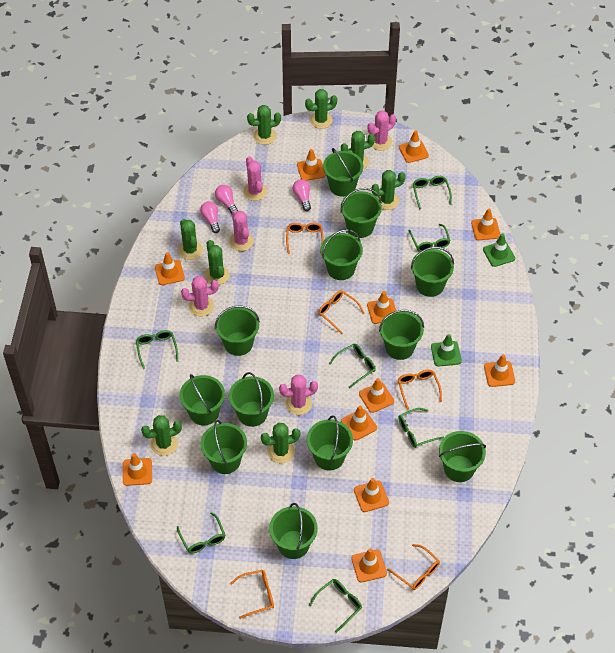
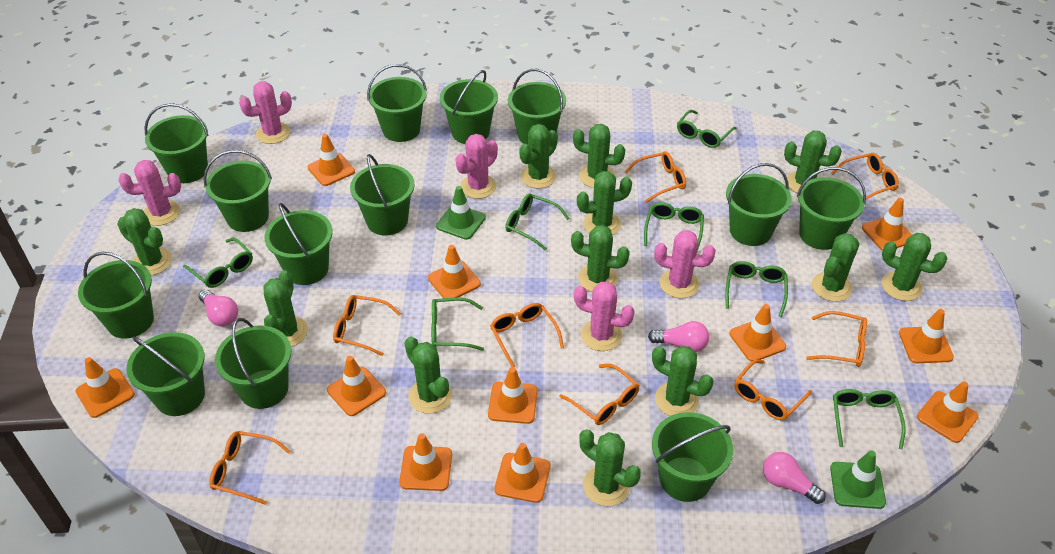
green bucket: [180,374,225,425] [201,420,247,474] [215,305,260,356] [229,372,274,427] [269,503,318,559] [307,416,353,471] [321,229,363,280] [323,148,363,197] [341,188,382,238] [379,310,424,360] [411,247,454,297] [439,431,486,482] = 12 -> [78,252,154,339] [127,332,205,416] [144,103,208,183] [204,150,272,232] [215,318,291,409] [264,203,333,285] [350,154,415,236] [367,64,427,142] [440,70,498,144] [508,68,566,145] [652,412,733,502] [726,163,792,246] [797,167,866,250] = 13
green cactus: [141,415,182,456] [178,219,203,260] [204,240,229,285] [247,105,281,145] [261,423,300,463] [305,89,337,129] [341,131,375,169] [372,170,406,210] = 8 -> [117,208,172,276] [263,270,308,347] [405,336,452,414] [519,124,558,188] [571,225,630,292] [573,124,626,188] [577,171,632,235] [579,429,641,506] [652,346,713,416] [784,131,842,193] [812,233,859,302] [881,233,947,301] = 12
orange glasses: [230,570,274,619] [286,223,324,254] [318,291,364,334] [387,544,440,590] [398,370,442,409] = 5 -> [209,431,291,505] [333,295,401,356] [490,303,564,367] [559,364,639,425] [625,151,686,203] [734,360,812,421] [806,311,867,367] [831,153,899,200] = 8

